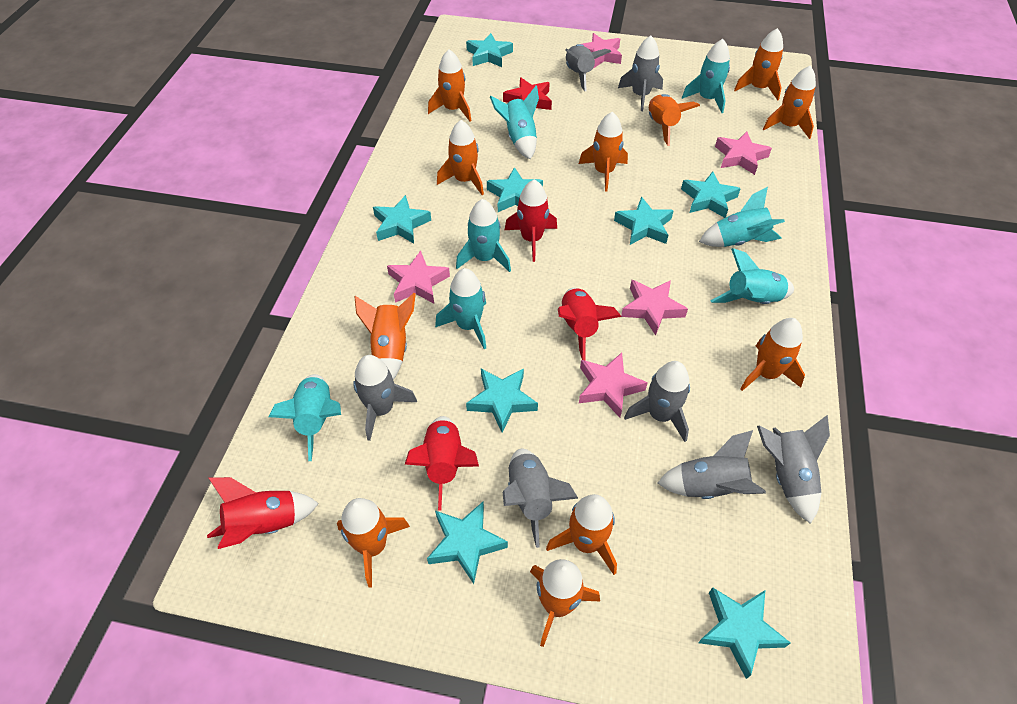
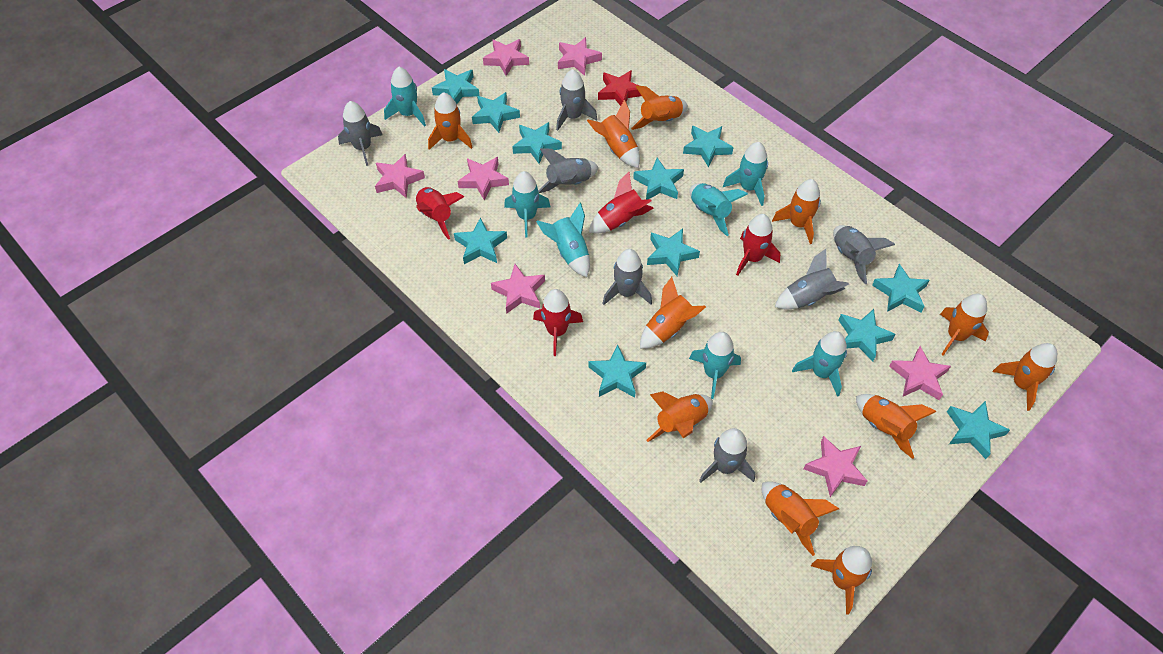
pink star: [387,250,450,304] [579,353,648,418] [582,33,622,68] [621,280,688,335] [715,131,772,175] = 5 -> [375,154,425,199] [458,157,509,200] [483,39,529,76] [491,264,545,314] [558,37,602,76] [804,436,867,497] [889,346,951,400] = 7
turquoise star: [373,195,431,244] [427,502,508,584] [466,33,513,67] [466,368,538,432] [487,167,543,212] [614,197,674,245] [681,171,741,218] [698,587,790,679] = 8 -> [432,69,480,104] [454,218,507,264] [472,92,520,133] [512,122,562,164] [588,344,646,398] [633,158,684,199] [647,229,700,276] [683,126,734,167] [838,309,896,362] [872,264,930,312] [947,401,1010,459] = 11

